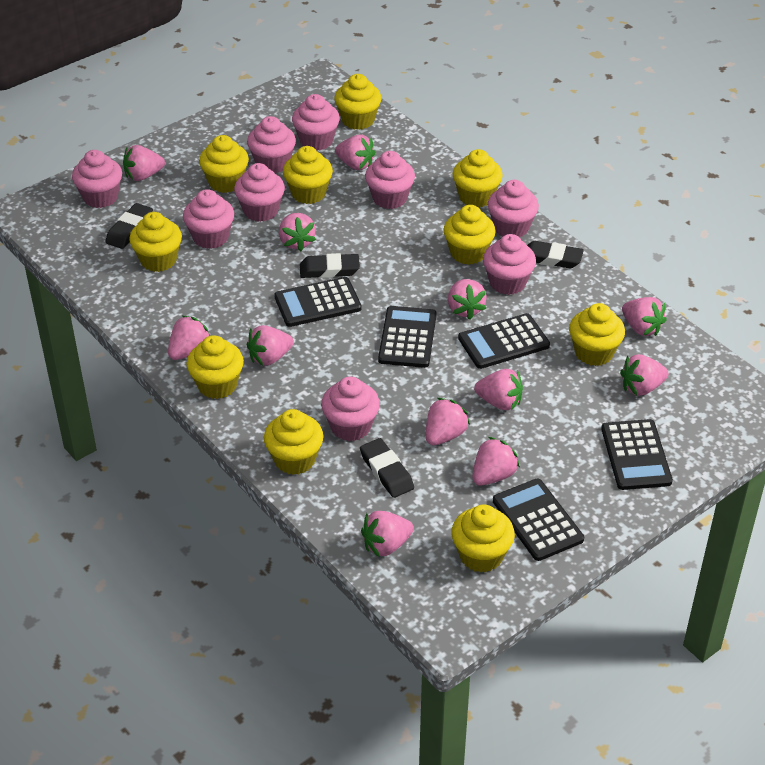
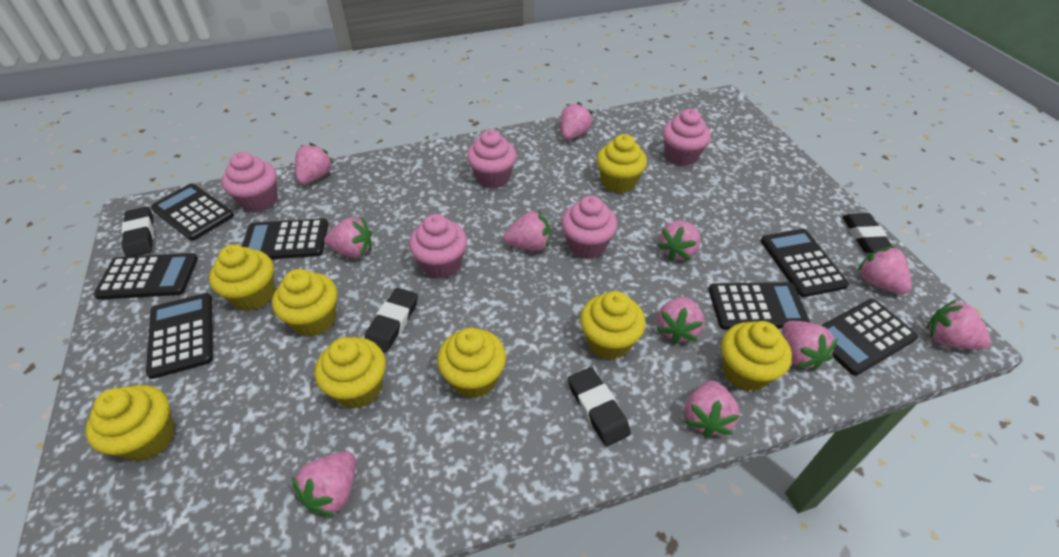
black calculator: [274,277,362,327] [378,306,437,368] [458,313,550,369] [493,479,584,561] [601,419,673,490] = 5 -> [93,253,198,300] [146,293,213,379] [151,184,234,241] [242,218,328,259] [709,282,810,330] [761,229,849,297] [821,299,918,376] = 7
pink cupcake: [72,150,122,208] [183,189,234,249] [234,163,285,222] [247,116,296,173] [292,94,340,151] [321,377,380,441] [365,151,415,209] [483,234,536,295] [488,180,539,238] = 9 -> [222,152,277,212] [409,214,467,279] [467,130,516,188] [561,196,617,259] [662,109,711,166] = 5
pink strawberry: [123,145,165,181] [168,315,210,360] [247,325,294,366] [279,213,316,251] [335,135,376,170] [361,511,414,557] [426,398,470,445] [448,279,487,320] [472,437,520,485] [474,369,523,410] [620,354,668,396] [622,297,667,336] = 12 -> [292,452,356,517] [295,143,334,184] [324,217,372,258] [504,210,550,251] [561,102,593,140] [657,221,700,261] [657,297,705,344] [685,380,740,438] [782,321,838,371] [857,246,912,295] [926,300,991,350] = 11
yellow cupcake: [129,212,182,272] [187,335,244,399] [199,135,249,193] [264,409,324,475] [283,146,333,204] [334,74,381,130] [443,205,496,265] [451,505,515,573] [453,149,503,208] [569,303,625,366] = 10 -> [85,385,175,461] [209,245,275,311] [272,269,337,337] [315,337,386,408] [437,328,506,398] [580,291,646,360] [597,134,647,193] [721,321,792,391] = 8

